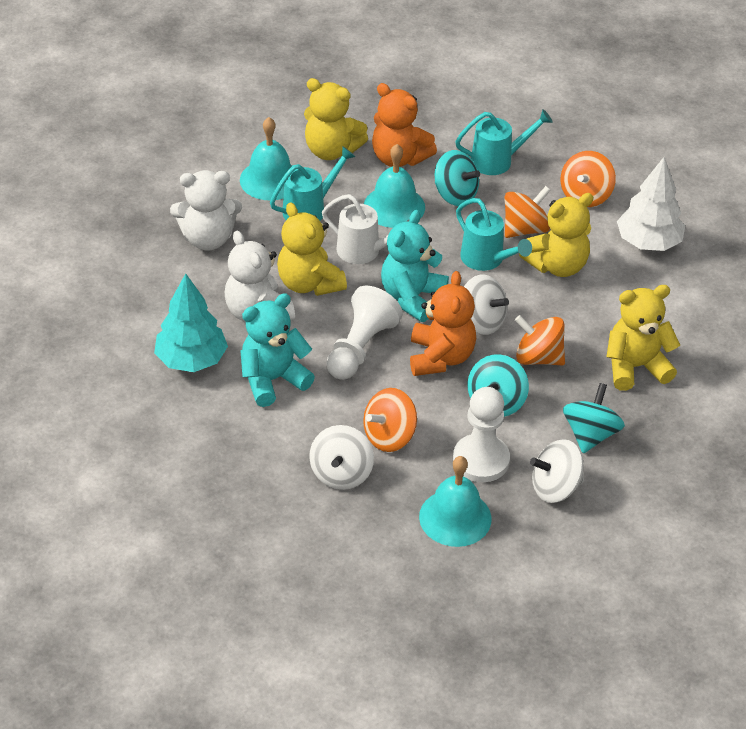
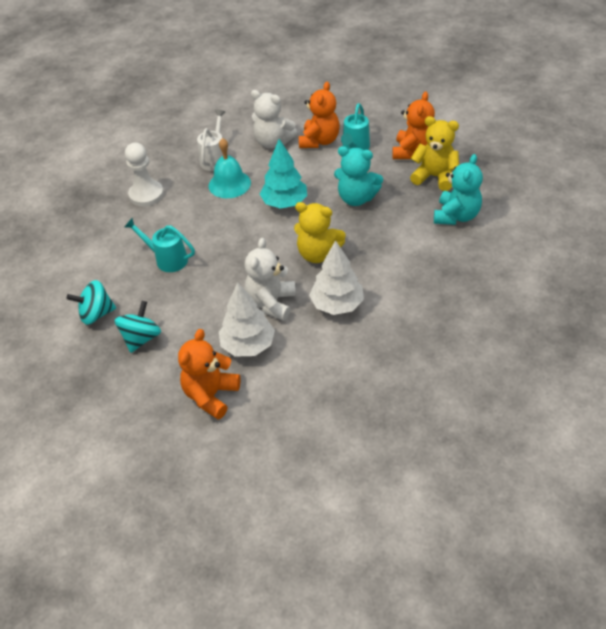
orange spinning top: [363,388,417,452] [505,186,551,238] [515,315,565,365] [561,151,616,207] = 4 -> none = 0
orange teddy bear: [372,83,437,167] [410,271,476,376] = 2 -> [178,329,241,419] [299,82,340,148] [392,92,435,159] = 3
turquoise bell: [240,117,292,200] [364,144,425,228] [419,456,492,547] = 3 -> [208,138,251,198] = 1
turquoise spinning top: [435,150,480,206] [467,354,529,417] [563,383,625,453] = 3 -> [67,280,116,325] [115,301,161,353] = 2
turquoise watering can: [270,146,356,221] [455,109,553,175] [456,198,532,271] = 3 -> [125,218,195,272] [341,103,370,150] = 2
white pawn: [326,286,403,380] [453,387,510,482] = 2 -> [125,143,164,206] = 1
white spinning top: [309,425,374,490] [464,275,509,335] [530,439,584,503] = 3 -> none = 0
white tree: [617,157,685,251] = 1 -> [219,282,275,357] [309,240,364,315] = 2
yellow teddy bear: [277,202,347,296] [304,78,368,160] [519,193,593,277] [606,285,680,391] = 4 -> [294,202,346,263] [410,116,459,191] = 2

